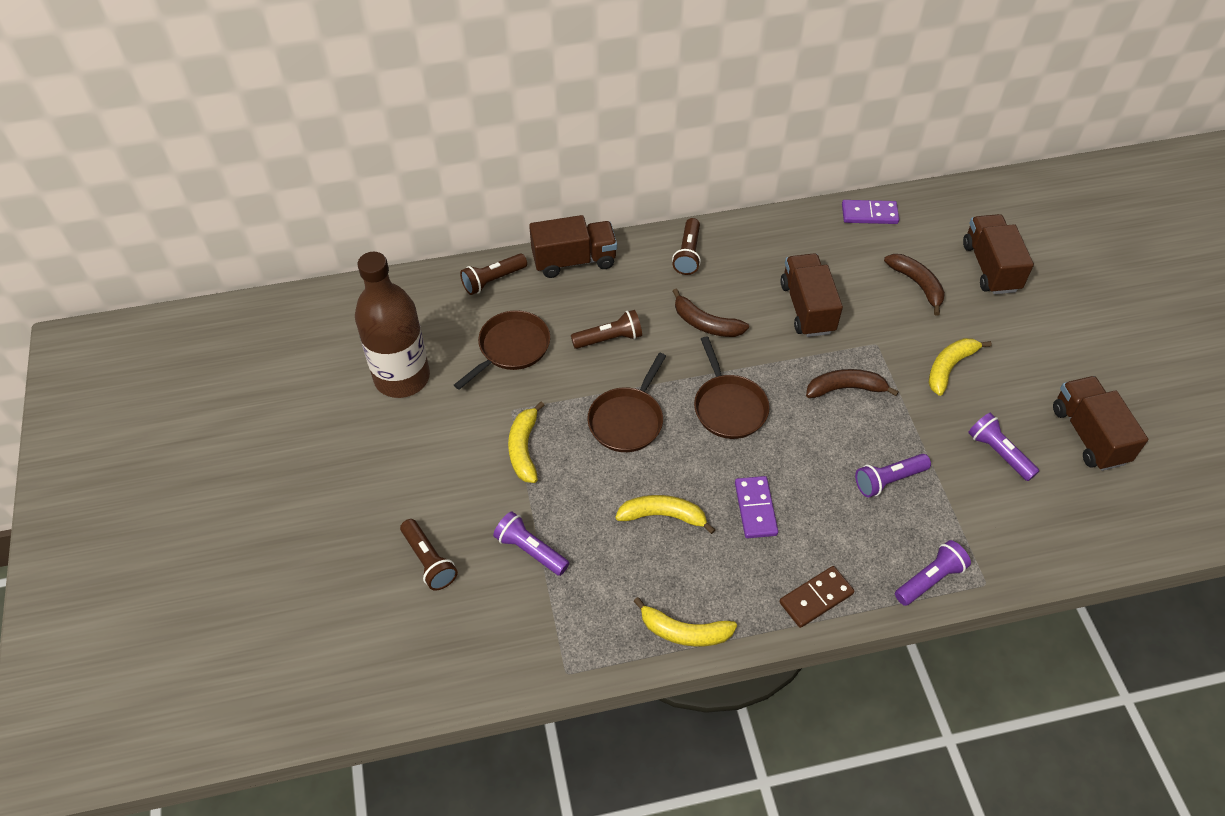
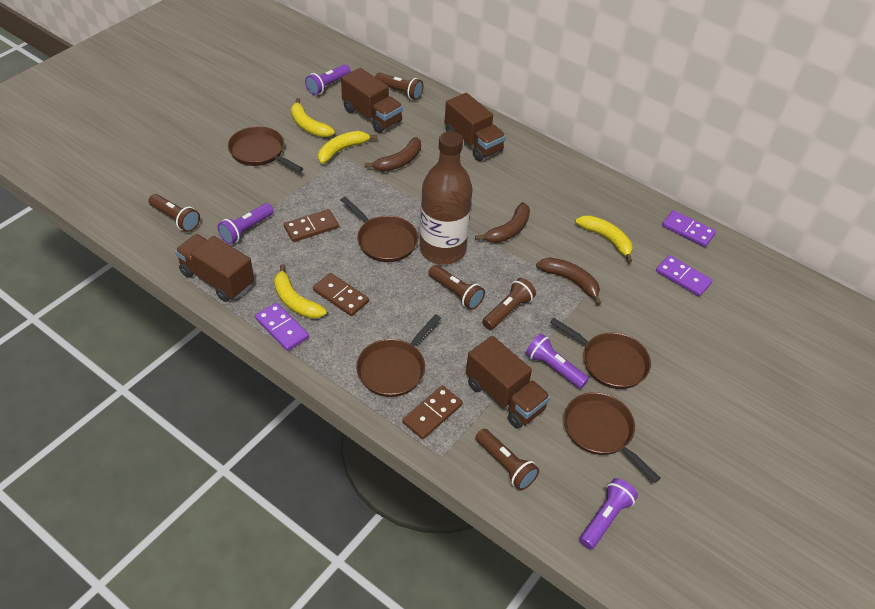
brown domino: [779,566,854,628] = 1 -> [284,209,339,242] [313,273,369,316] [402,386,463,439] = 3
brown flashlight: [400,519,458,590] [460,254,527,295] [571,310,642,349] [672,218,701,275] = 4 -> [148,194,200,232] [375,73,423,100] [428,265,485,310] [475,429,539,490] [482,278,536,330] = 5
brown pan: [454,310,550,390] [587,353,666,452] [694,336,770,439] = 3 -> [228,126,303,172] [341,197,418,262] [356,314,441,397] [550,318,651,389] [564,392,661,483] = 5
purple domino: [735,476,778,538] [842,200,899,224] = 2 -> [255,303,309,351] [656,255,713,297] [662,210,716,247] = 3

